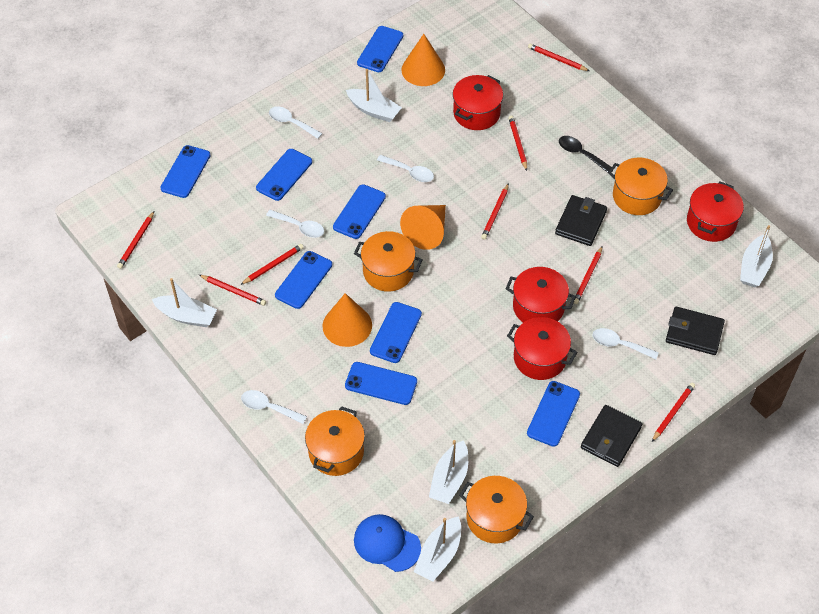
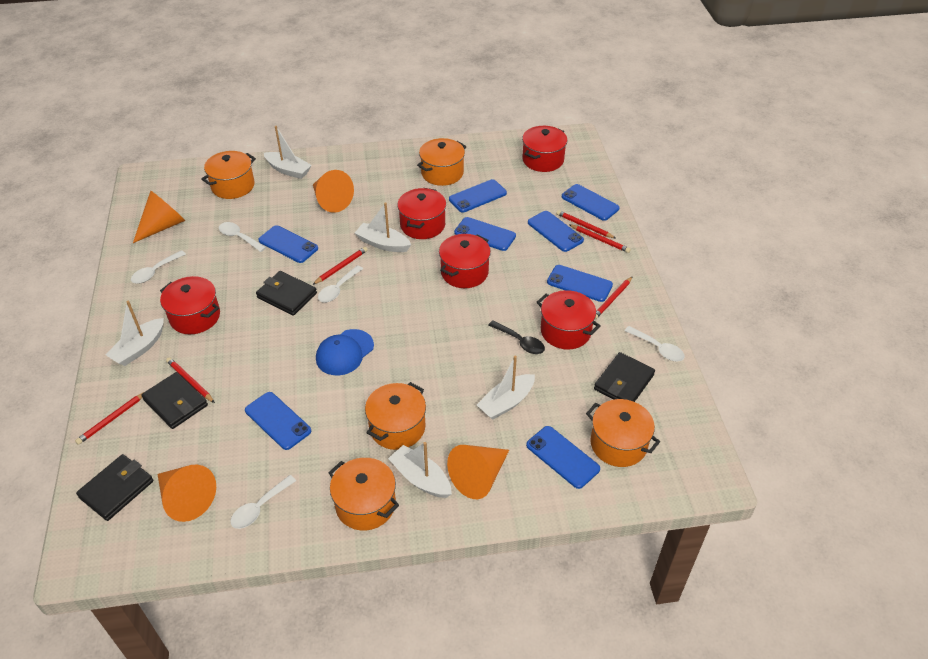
black wallet: [555,195,607,246] [581,405,642,467] [666,307,725,355] = 3 -> [76,454,153,521] [141,372,208,429] [256,271,317,315] [594,352,655,402] = 4
orange cone: [322,293,372,347] [400,205,446,250] [401,34,445,86] = 3 -> [133,191,185,243] [157,465,216,522] [313,170,354,213] [447,445,509,499] = 4
orange pot: [305,406,365,476] [354,231,422,292] [459,476,534,543] [608,157,673,215] = 4 -> [201,151,256,199] [328,458,399,530] [365,382,426,450] [417,138,467,186] [586,399,660,467] = 5
red pencil: [117,211,154,269] [199,275,266,306] [240,244,304,285] [481,183,509,240] [508,115,527,171] [528,44,590,71] [574,246,603,304] [652,383,695,442] = 8 -> [75,392,144,445] [166,357,215,403] [312,247,368,285] [556,210,615,238] [569,224,631,253] [595,276,633,320] = 6
red pot: [453,75,503,130] [506,267,576,323] [507,317,577,380] [687,182,744,242] = 4 -> [160,276,220,334] [397,188,446,239] [439,234,491,288] [522,126,567,172] [537,290,601,349] = 5

